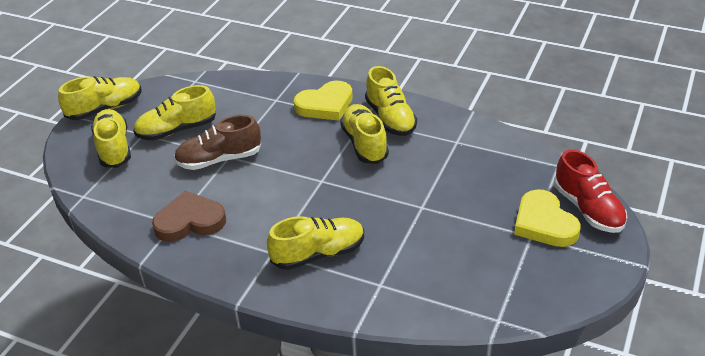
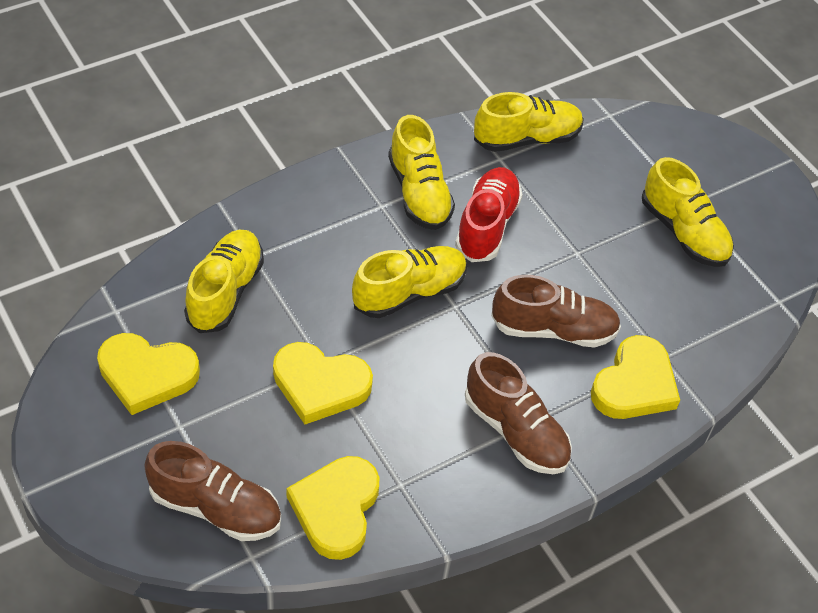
brown heart: [152,191,226,242] = 1 -> none = 0
brown shoe: [174,115,261,170] = 1 -> [144,441,281,541] [465,352,572,474] [491,275,621,348] = 3
yellow heart: [294,81,353,121] [514,189,580,247] = 2 -> [97,333,200,415] [273,342,373,425] [286,456,379,560] [591,335,680,419] = 4
yellow shoe: [58,76,142,120] [91,109,131,168] [133,85,216,141] [267,216,364,270] [340,104,389,164] [365,66,417,136] = 6 -> [184,230,264,333] [352,246,467,318] [388,115,455,230] [474,92,584,152] [642,157,734,267] = 5

